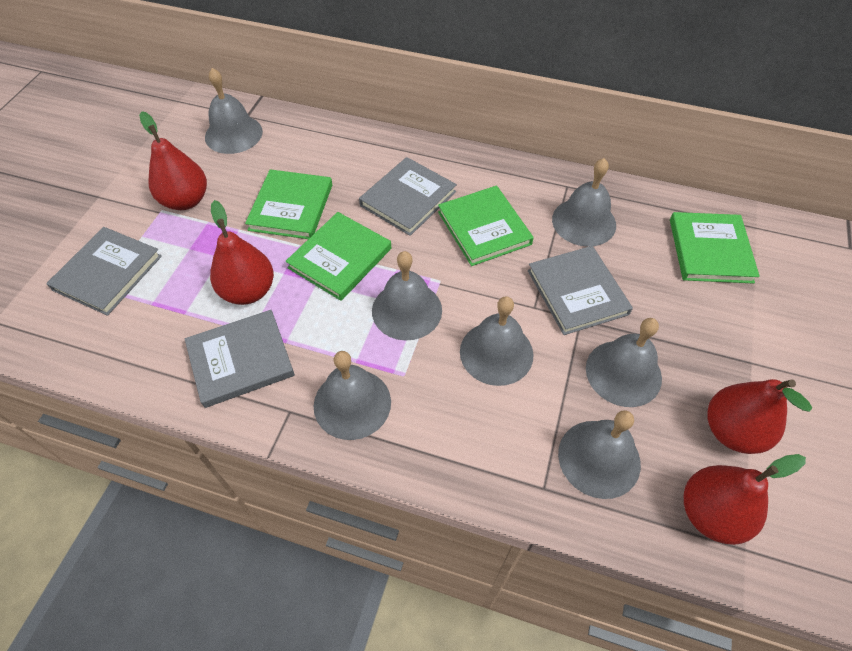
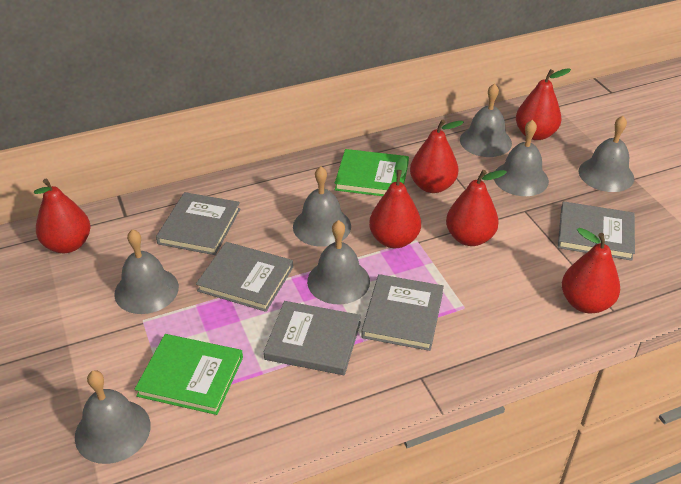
green book: [245,169,332,239] [285,212,391,301] [438,186,534,266] [670,212,760,284] = 4 -> [134,334,243,415] [335,149,409,196] = 2
grey book: [46,227,162,316] [185,310,295,408] [359,157,457,236] [528,246,633,335] = 4 -> [156,192,240,255] [196,242,293,312] [264,301,361,375] [361,274,444,351] [558,201,635,261] = 5
red pear: [139,111,207,210] [210,200,274,305] [684,454,806,545] [708,379,812,454] = 4 -> [34,179,90,253] [369,156,421,248] [410,119,464,193] [446,170,507,246] [516,68,571,140] [562,228,620,314] = 6

